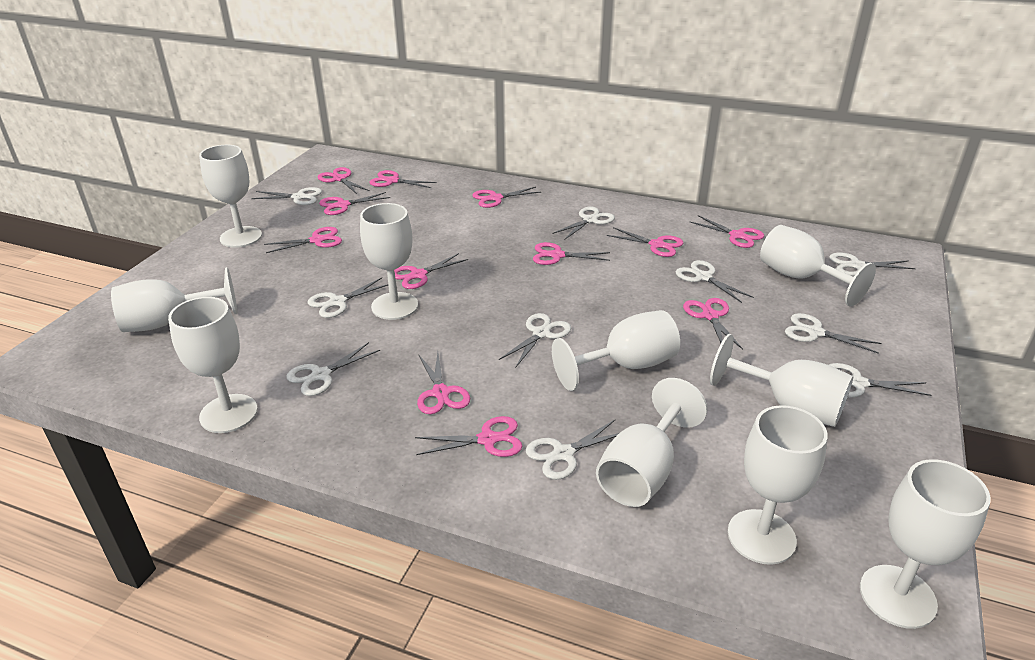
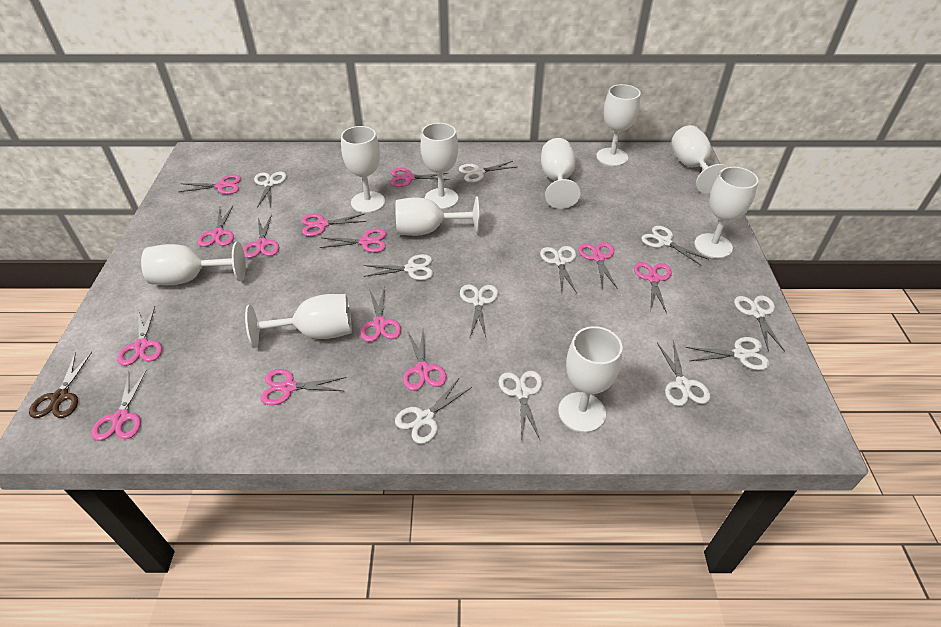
brown scissors: none = 0 -> [29,352,92,418] = 1
pink scissors: [264,227,342,253] [318,167,370,194] [319,192,390,215] [370,170,437,188] [394,253,468,289] [415,416,522,457] [417,352,470,414] [472,187,541,208] [533,242,610,265] [607,227,683,257] [683,298,743,350] [689,215,764,248] = 12 -> [91,370,147,441] [117,306,162,366] [179,175,241,194] [197,206,234,247] [243,214,279,258] [260,369,346,405] [301,214,367,237] [320,229,386,253] [360,286,401,342] [390,168,449,187] [403,329,447,391] [578,242,618,289] [634,262,672,313] = 13
white scissors: [251,187,322,205] [286,342,380,396] [308,278,388,318] [499,313,571,368] [526,419,619,480] [552,206,615,240] [676,260,754,303] [785,313,882,354] [829,253,916,276] [829,363,932,398] = 10 -> [254,172,287,208] [364,254,433,280] [395,379,472,444] [459,161,516,183] [460,285,498,337] [499,371,542,441] [540,246,577,293] [641,226,709,266] [657,340,710,406] [685,337,770,370] [734,296,785,352] = 11

